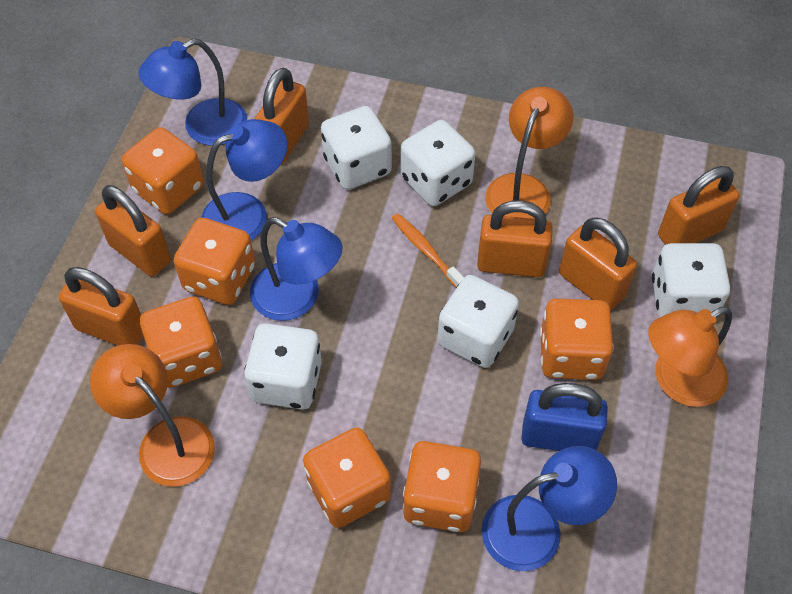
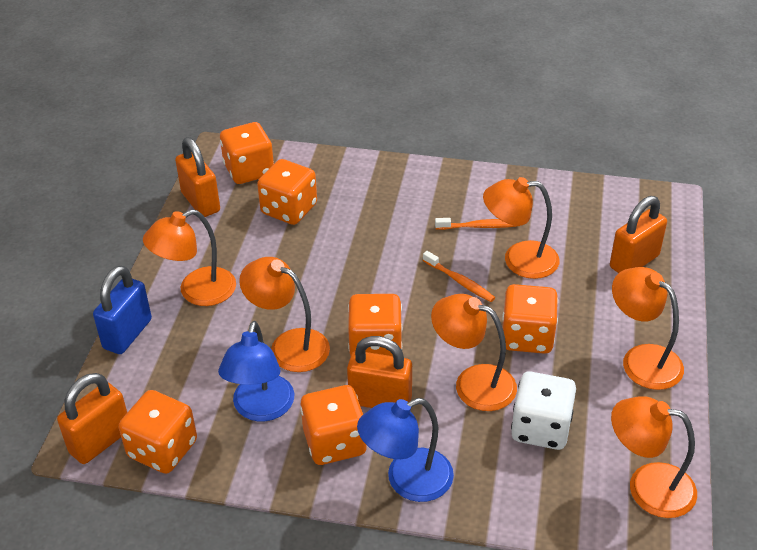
blue lamp: [138,39,247,146] [201,119,287,241] [250,217,343,321] [481,446,617,571] = 4 -> [218,321,294,421] [357,398,454,502] = 2
orange lamp: [90,344,215,487] [486,87,574,219] [648,306,732,407] = 3 -> [143,209,236,306] [239,257,330,372] [431,294,517,411] [483,177,560,279] [611,396,697,518] [612,267,684,390] = 6
orange padlock: [59,267,143,346] [95,185,171,276] [255,67,309,165] [477,200,553,277] [559,217,637,311] [658,166,739,245] = 6 -> [57,373,127,464] [175,137,220,217] [347,336,412,408] [610,196,667,273] = 4
orange toothbrush: [392,213,464,288] = 1 -> [423,251,495,302] [435,218,517,230] = 2
white dice: [244,323,322,409] [321,106,392,190] [401,120,475,206] [438,275,519,368] [652,243,730,318] = 5 -> [511,371,576,450] = 1

